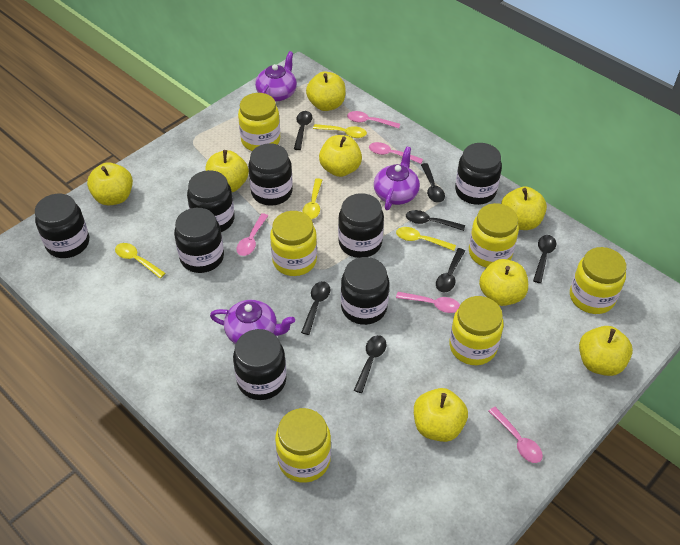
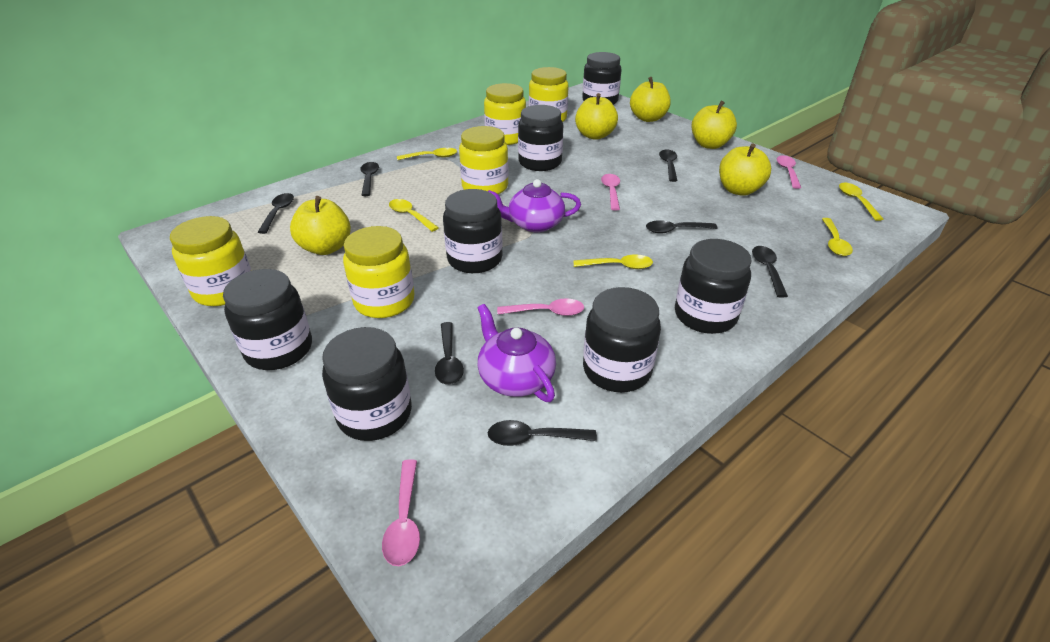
black jar: [35,194,89,258] [174,208,224,273] [187,170,235,232] [233,329,287,400] [248,143,293,206] [338,193,384,258] [341,257,389,325] [455,143,502,205] = 8 -> [223,269,312,370] [322,327,412,441] [443,189,503,273] [518,105,563,171] [582,52,622,105] [583,287,661,392] [675,239,752,334] = 7
pink spoon: [236,213,268,256] [347,111,400,128] [369,142,423,164] [396,292,460,313] [489,407,543,463] = 5 -> [382,459,420,566] [497,298,584,316] [601,174,620,211] [777,155,801,189] = 4
purple teapot: [210,300,295,344] [255,51,297,101] [374,147,420,210] = 3 -> [477,304,556,402] [488,179,581,232] = 2
yellow apple: [87,162,133,205] [205,150,249,192] [306,71,346,111] [319,135,362,177] [414,388,468,442] [479,259,528,306] [501,186,547,230] [579,326,633,376] = 8 -> [290,196,351,255] [575,93,618,140] [630,77,671,122] [691,101,737,149] [719,143,771,196] = 5
yellow jar: [238,93,280,151] [270,211,317,276] [275,408,331,483] [449,296,504,365] [469,203,519,268] [570,247,627,314] = 6 -> [170,216,251,306] [343,226,414,318] [459,126,509,194] [484,83,526,145] [529,67,569,122] = 5
yellow spoon: [115,243,166,278] [303,178,322,219] [313,124,367,138] [396,227,456,251] = 4 -> [389,199,439,232] [397,148,457,160] [573,254,653,269] [822,218,853,256] [839,183,883,221] = 5

